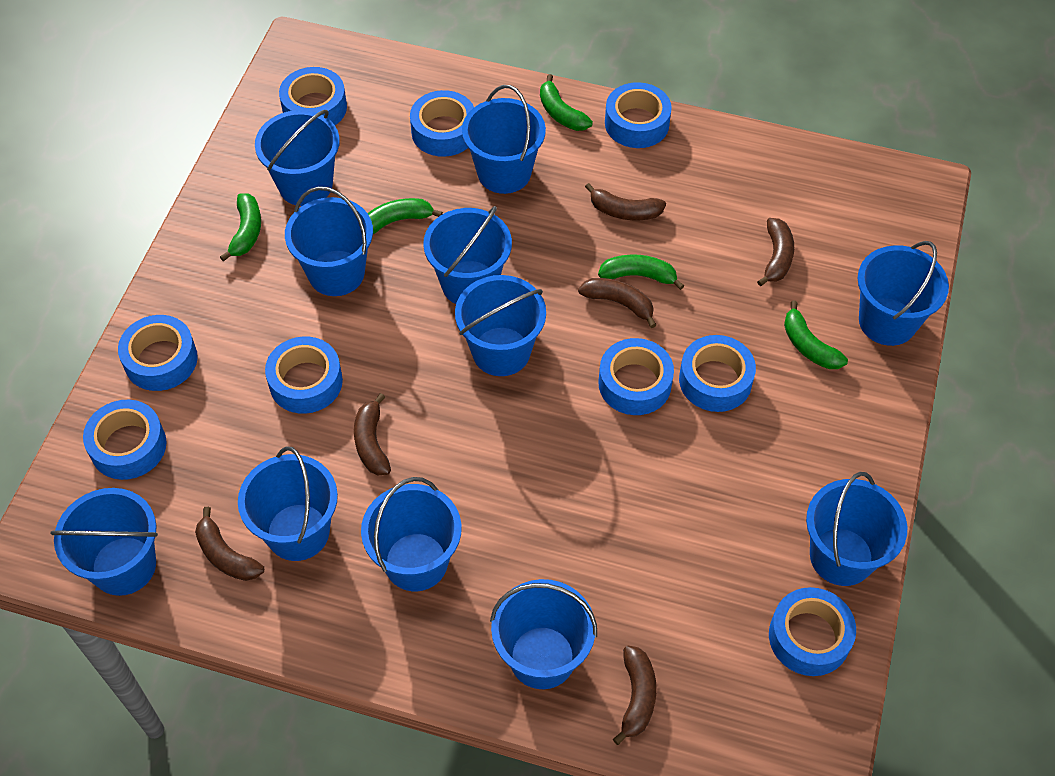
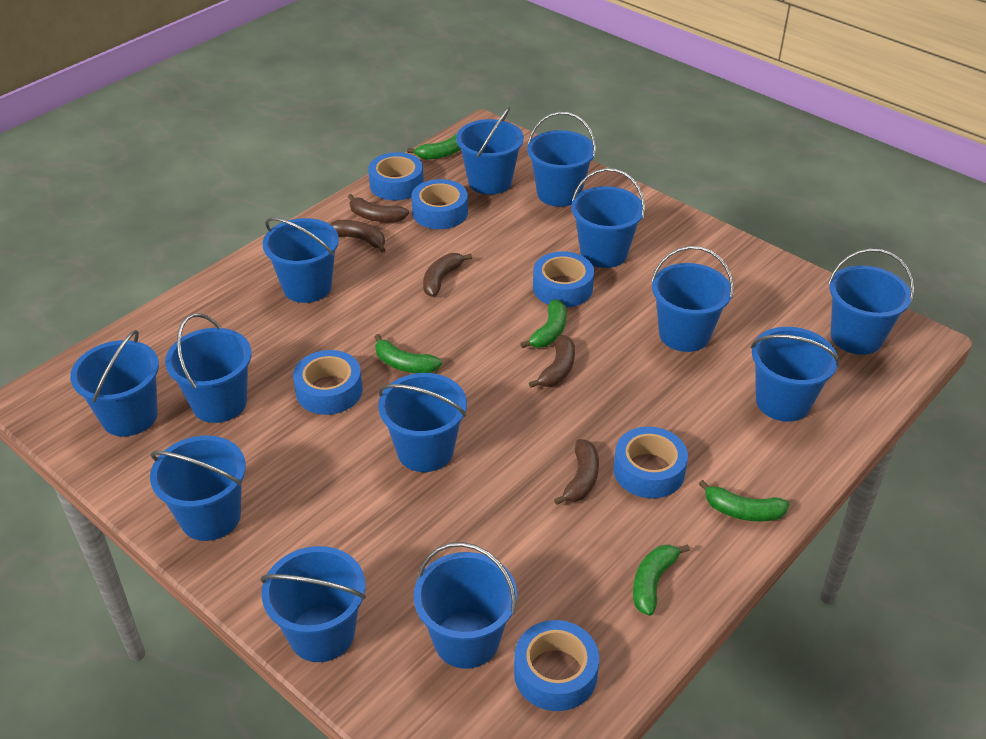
blue bucket: [50,488,158,596] [238,447,338,561] [255,110,340,206] [285,186,373,296] [361,477,462,591] [423,206,512,304] [455,275,546,376] [462,85,546,194] [490,579,597,689] [806,472,907,586] [858,241,949,346] = 11 -> [70,330,159,436] [150,436,246,541] [165,313,252,423] [260,546,366,662] [263,217,339,303] [378,373,467,472] [414,542,517,669] [456,107,524,195] [527,112,596,207] [571,168,645,268] [651,246,734,352] [751,327,840,422] [828,248,914,355] = 13
blue tape: [83,400,167,480] [118,315,198,391] [265,336,343,414] [279,67,347,125] [410,90,474,157] [598,338,674,415] [605,82,672,148] [679,335,756,412] [769,587,856,676] = 9 -> [293,350,363,415] [368,152,424,200] [411,179,468,229] [514,620,599,711] [533,251,594,308] [614,427,688,498] = 6
brown banana: [195,507,264,581] [354,393,391,475] [578,278,656,328] [585,183,666,220] [613,646,657,745] [757,218,794,286] = 6 -> [330,220,386,253] [348,194,409,222] [423,253,472,297] [529,335,575,388] [554,439,599,505] = 5

